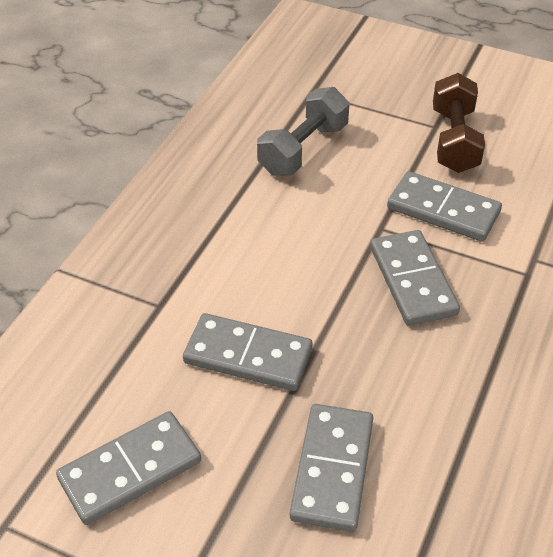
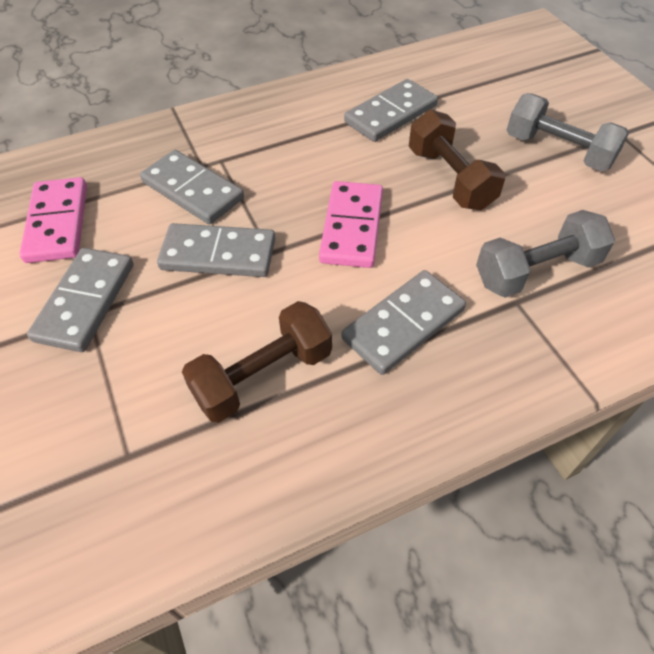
brown dumbbell: [433,73,485,173] = 1 -> [182,301,332,423] [409,110,506,210] = 2
grey dumbbell: [257,87,349,176] = 1 -> [476,210,615,298] [507,93,629,172] = 2
pink domino: none = 0 -> [19,177,87,263] [319,181,383,268] = 2

